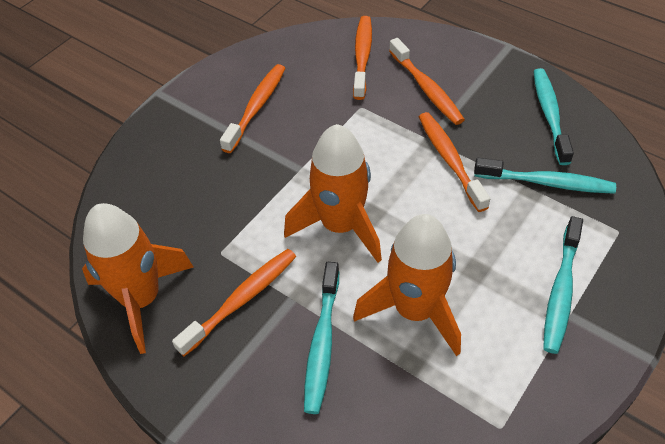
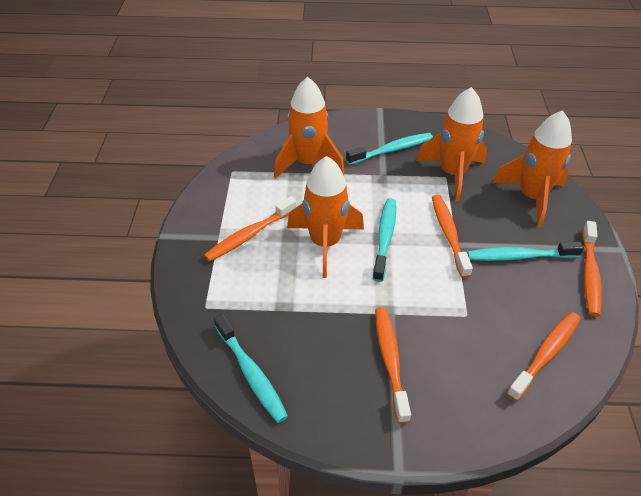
orange rocket: [82,203,193,354] [284,124,382,263] [353,214,461,356] = 3 -> [274,77,345,179] [287,156,364,278] [416,87,487,202] [492,110,572,227] = 4

